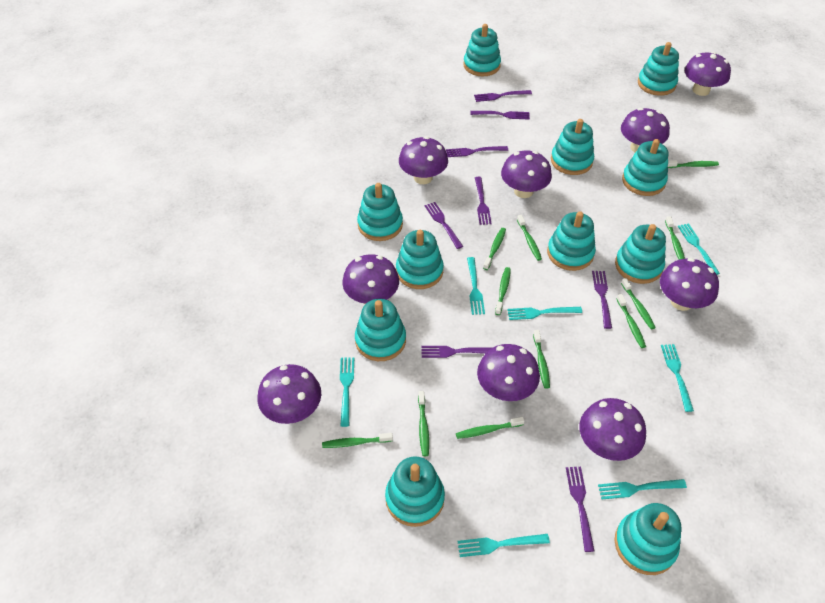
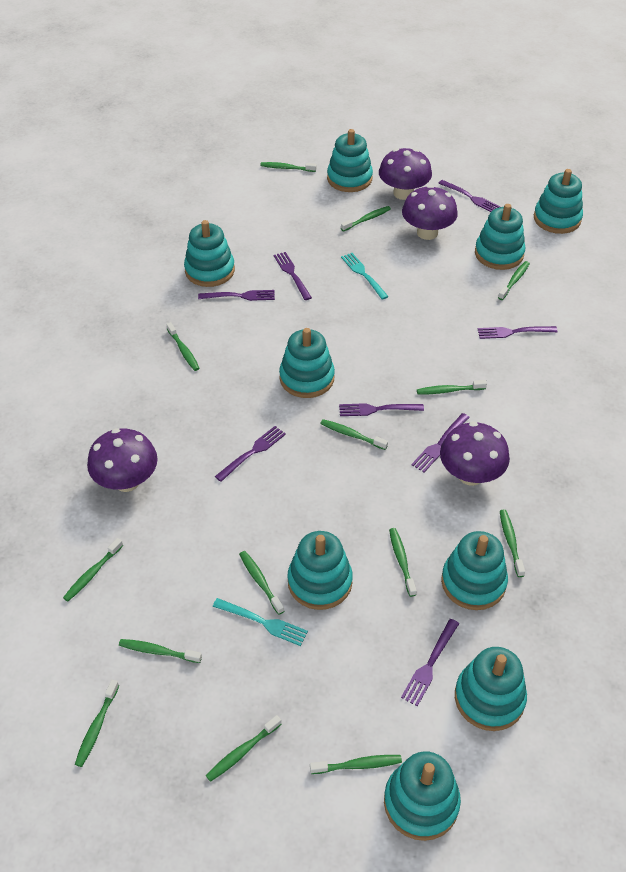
green toothbrush: [322,433,393,448] [418,391,429,456] [456,417,524,439] [483,228,506,270] [495,267,511,315] [517,215,542,261] [533,330,550,389] [617,294,646,348] [621,278,656,329] [665,216,685,260] [668,160,719,168] = 11 -> [63,538,123,601] [75,680,119,767] [119,639,202,663] [166,322,200,371] [206,715,281,782] [239,551,284,615] [260,162,317,172] [310,755,402,774] [320,419,388,450] [341,206,391,232] [389,528,417,597] [417,380,487,394] [498,261,530,300] [500,510,525,577] = 14
purple mushroom: [257,364,321,424] [342,254,399,304] [399,136,448,184] [477,344,540,401] [501,150,552,198] [579,398,646,461] [621,108,670,152] [660,258,719,311] [685,52,731,96] = 9 -> [87,428,158,492] [379,148,432,200] [402,185,458,240] [440,422,510,486] = 4
turquoise fork: [340,357,354,427] [457,534,550,557] [467,257,485,315] [507,307,582,320] [598,479,687,499] [661,344,694,412] [678,223,720,275] = 7 -> [213,598,308,646] [341,253,389,300] = 2
turquoise stacking toy: [355,299,406,361] [357,183,403,241] [385,456,445,527] [396,230,444,289] [463,24,501,77] [547,211,596,271] [551,119,594,175] [615,224,666,284] [615,503,681,575] [622,139,669,196] [638,42,679,96] = 11 -> [184,220,235,287] [279,328,335,398] [287,531,353,610] [327,129,373,192] [384,751,461,841] [441,531,508,610] [455,647,527,731] [475,204,525,270] [534,169,583,234] = 9

